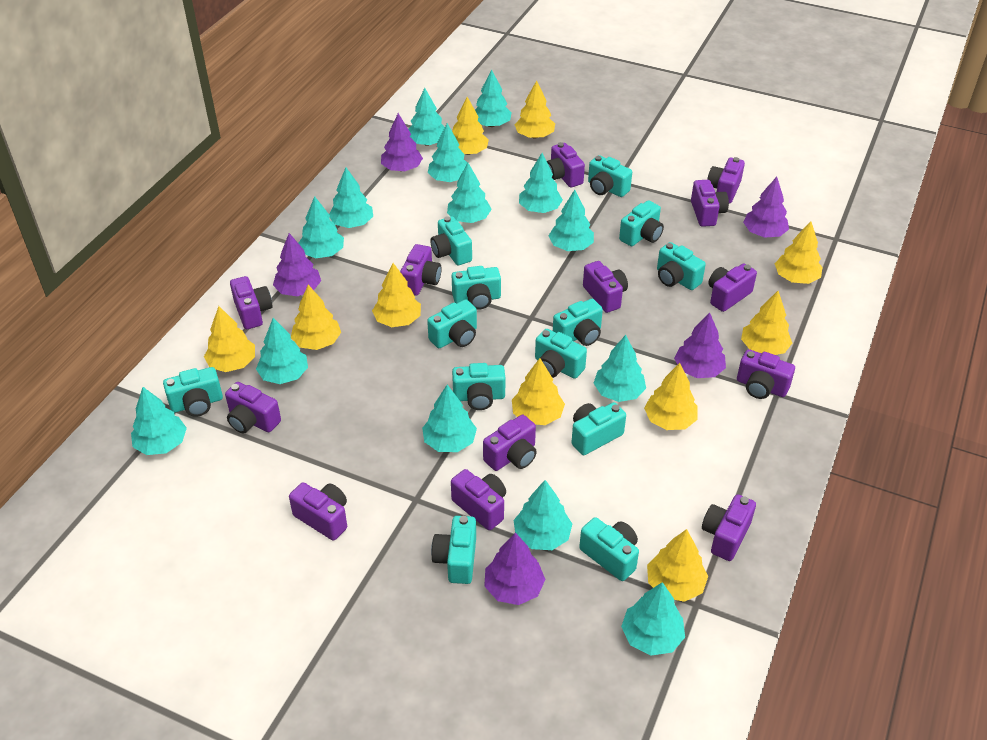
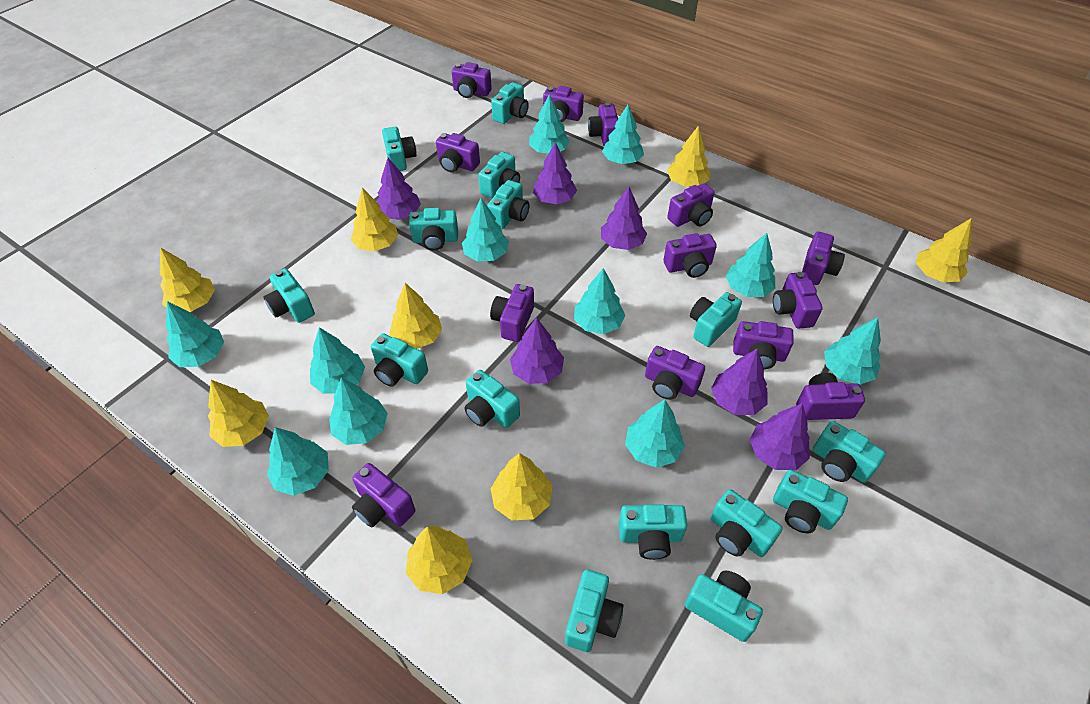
purple tree: [273,233,321,296] [381,113,423,171] [484,533,545,605] [674,312,726,378] [743,177,789,238] = 5 -> [377,158,421,220] [510,317,564,384] [533,142,577,204] [601,187,647,250] [711,349,767,415] [750,403,810,470] = 6
turquoise camera: [163,367,223,416] [427,299,477,348] [430,216,472,265] [431,516,476,584] [452,266,501,310] [452,363,505,410] [535,329,587,379] [553,299,603,346] [572,402,626,455] [579,517,639,581] [588,155,632,197] [619,200,664,246] [657,242,706,290] = 13 -> [264,268,315,323] [371,333,428,387] [382,127,417,171] [409,208,458,251] [465,370,520,428] [478,152,520,198] [487,180,529,229] [491,82,529,124] [565,569,623,652] [619,504,687,560] [685,571,763,642] [690,292,742,347] [711,489,783,557] [773,470,848,533] [813,421,886,483] = 15
turquoise tree: [131,387,187,455] [256,318,308,384] [298,196,344,258] [329,167,373,228] [408,88,445,146] [422,385,477,452] [428,123,467,182] [447,163,492,223] [475,70,512,127] [514,480,572,550] [519,153,563,213] [549,190,594,251] [593,335,646,402] [621,582,685,656] = 14 -> [166,301,224,367] [267,427,329,496] [310,327,365,394] [329,377,388,445] [462,198,509,261] [529,94,570,154] [574,268,625,334] [602,104,644,164] [625,399,685,468] [726,233,775,297] [824,317,881,385] = 11
yellow tree: [204,306,255,372] [291,285,341,350] [372,263,421,327] [452,97,489,155] [512,358,565,425] [515,81,555,138] [644,363,698,430] [647,529,708,602] [741,291,792,355] [775,221,823,284] = 10 -> [160,247,215,312] [208,380,269,447] [351,188,398,251] [389,283,442,349] [406,526,472,594] [490,453,552,520] [667,126,710,186] [916,219,971,283] = 8

